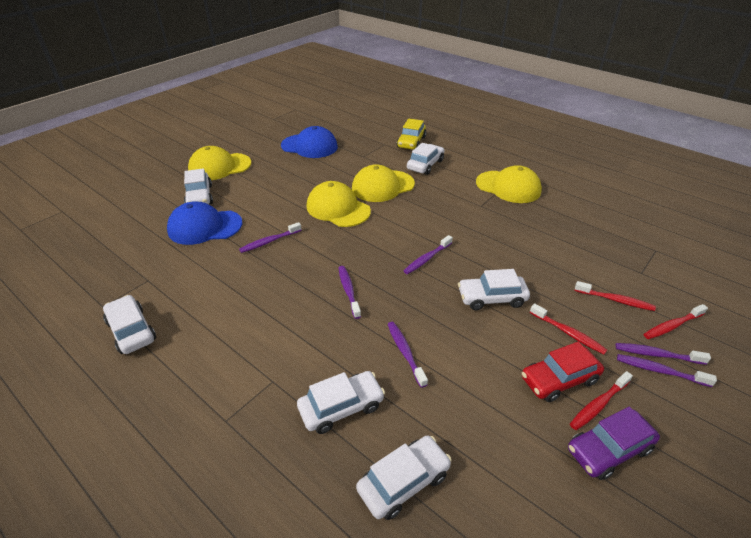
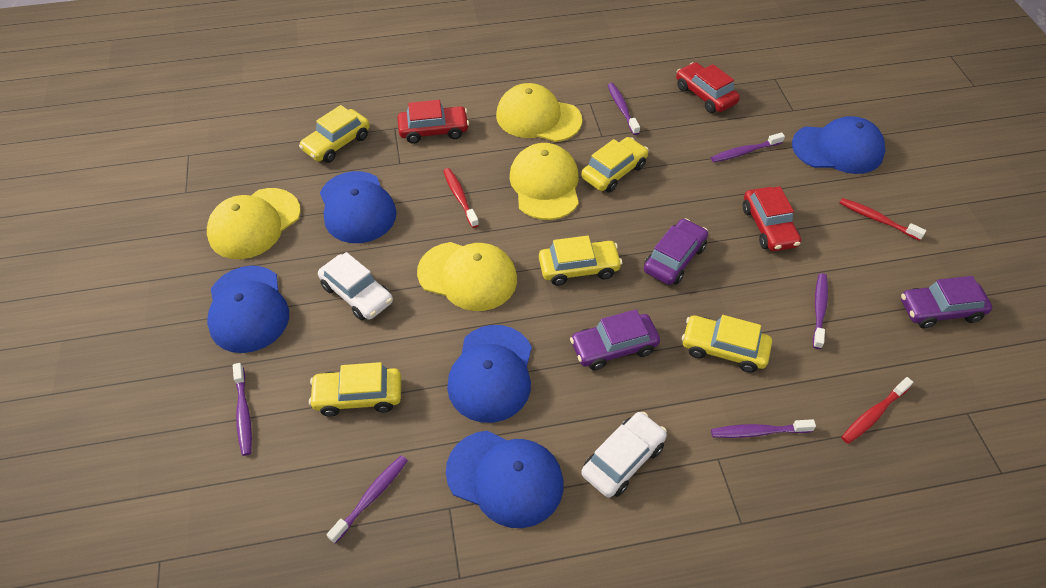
blue cap: [167,201,242,245] [281,126,338,158] = 2 -> [207,266,289,353] [320,171,397,243] [446,431,564,528] [447,325,532,423] [792,116,885,174] = 5
purple car: [568,407,660,480] = 1 -> [570,309,660,370] [644,218,708,285] [901,276,992,328] = 3
red car: [522,342,604,402] = 1 -> [397,100,469,144] [676,62,740,113] [743,186,801,251] = 3
red toothbrush: [530,303,607,355] [570,371,633,430] [575,281,656,311] [644,304,708,339] = 4 -> [443,168,479,228] [840,198,926,241] [841,377,913,444] = 3
white car: [103,295,156,354] [184,168,213,204] [297,371,385,434] [356,435,452,520] [407,143,444,175] [458,269,530,310] = 6 -> [318,252,393,320] [581,412,667,498] = 2
yellow car: [397,119,426,149] = 1 -> [299,105,370,163] [309,362,401,416] [539,236,622,286] [581,137,649,193] [682,315,772,373] = 5

